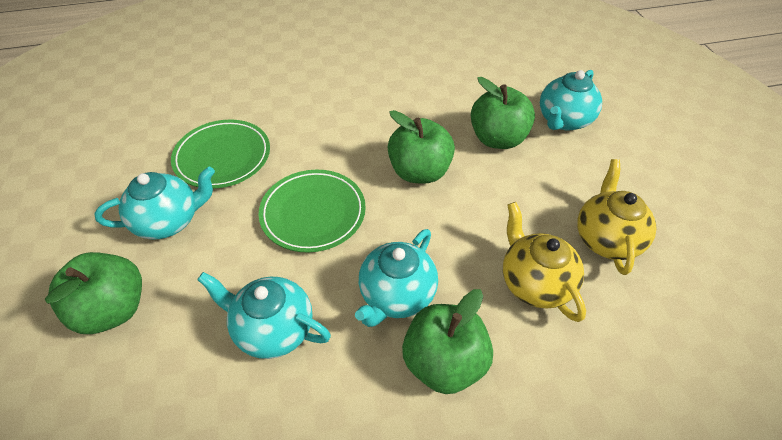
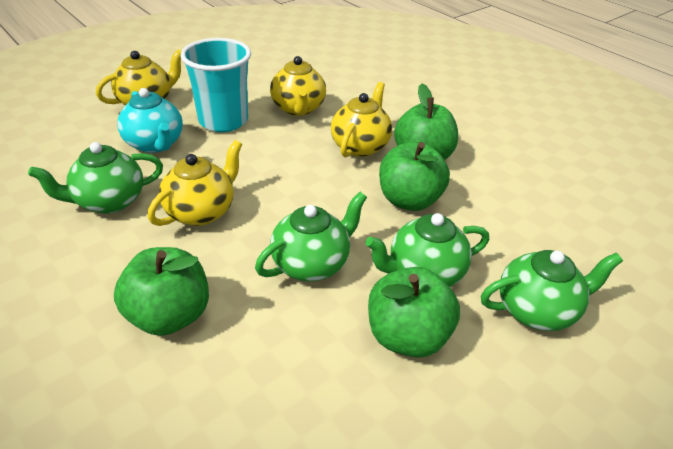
green plate: [171,119,270,188] [259,170,366,252] = 2 -> none = 0
green teapot: none = 0 -> [28,142,163,214] [255,192,367,281] [365,213,489,287] [481,250,623,331] = 4
turquoise cup: none = 0 -> [181,38,251,132] = 1
turquoise teapot: [94,167,215,239] [197,272,331,359] [355,229,438,327] [540,70,602,131] = 4 -> [117,88,183,153] = 1
yellow teapot: [503,202,586,322] [577,159,657,275] = 2 -> [96,49,181,105] [148,140,242,226] [270,56,326,116] [331,82,392,157] = 4

